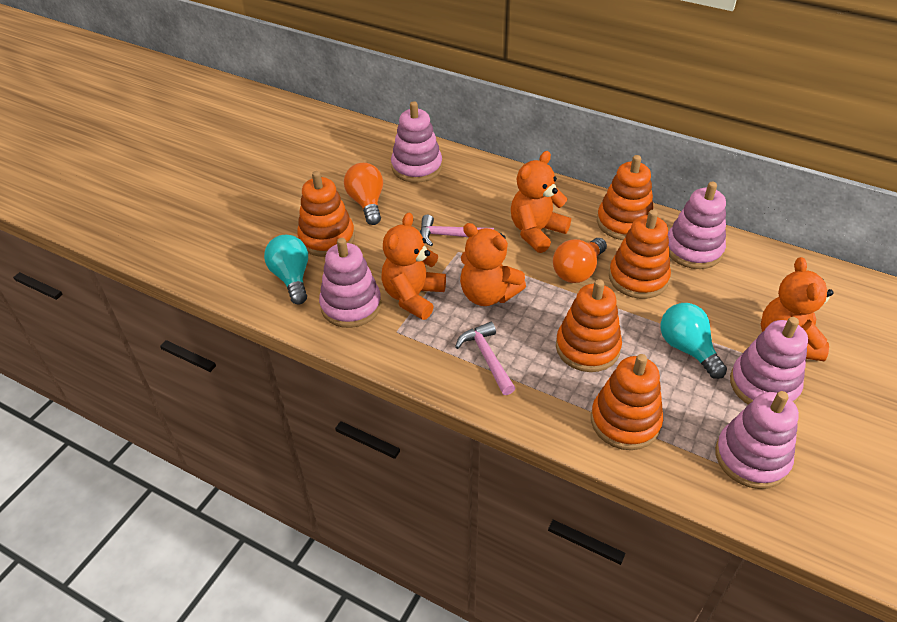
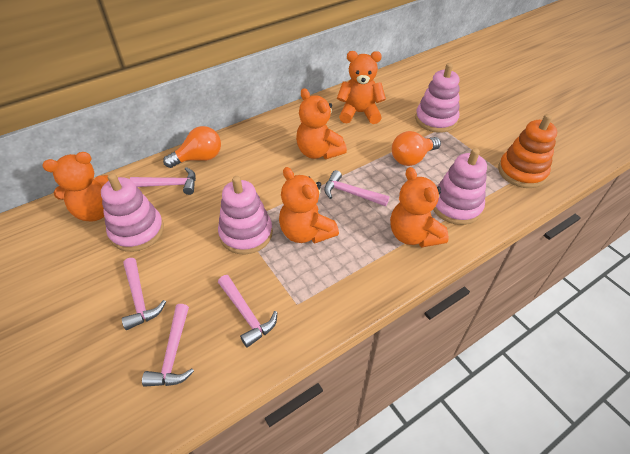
orange stacking toy: [297,171,355,257] [556,279,622,372] [591,354,663,450] [597,155,654,240] [609,210,671,299] = 5 -> [498,114,557,188] = 1
orange teddy bear: [381,213,446,320] [460,223,526,306] [511,151,571,253] [761,257,834,361] = 4 -> [42,152,109,221] [279,167,339,244] [296,88,347,159] [337,51,386,124] [390,167,449,247] = 5
pink hammer: [420,215,494,246] [455,322,515,395] = 2 -> [122,258,166,330] [130,167,196,195] [142,304,194,387] [218,275,277,348] [324,170,389,206] = 5
pink stacking toy: [319,238,382,328] [391,101,442,183] [668,182,726,269] [715,391,799,489] [730,317,808,405] = 5 -> [101,173,164,252] [218,176,273,255] [415,63,459,133] [433,148,487,225] = 4
turquoise light bulb: [264,235,308,304] [661,303,727,379] = 2 -> none = 0

